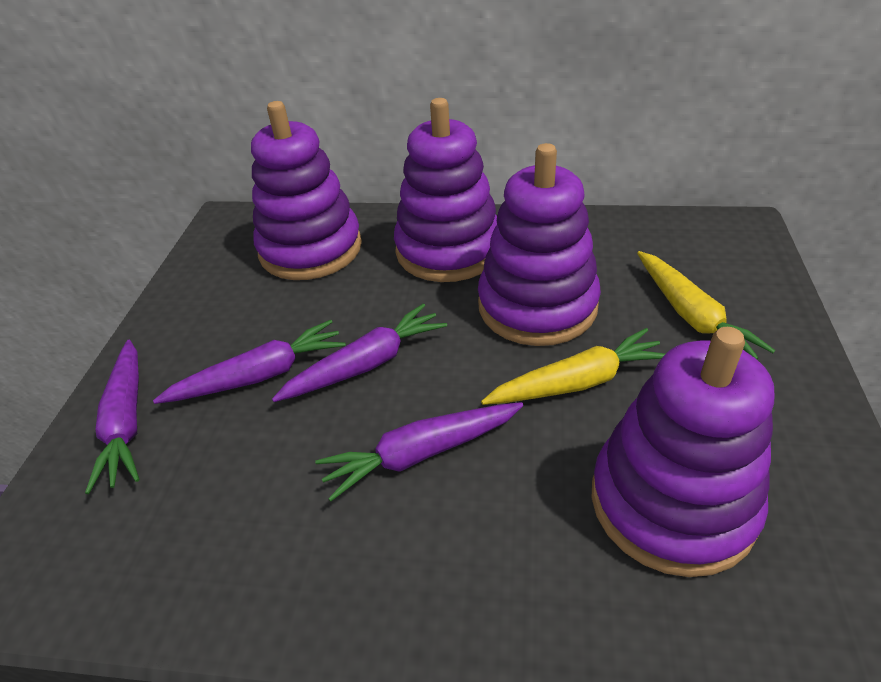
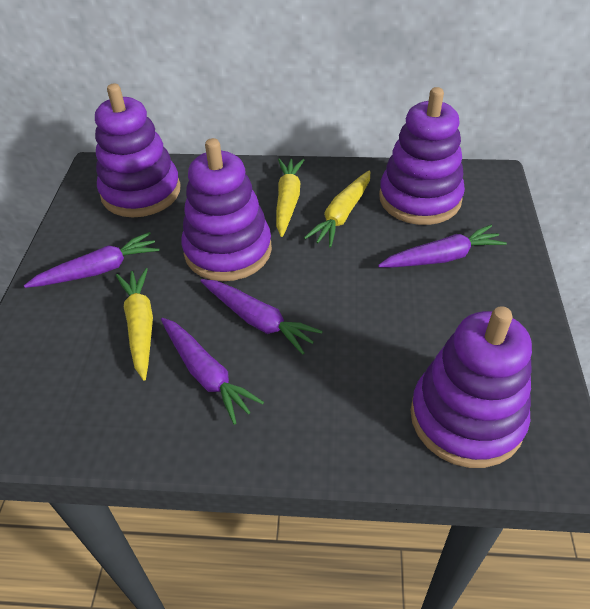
yellow carrot: [481,328,665,405] [637,251,775,359] = 2 -> [116,268,153,381] [276,158,304,237] [304,171,370,248] = 3

